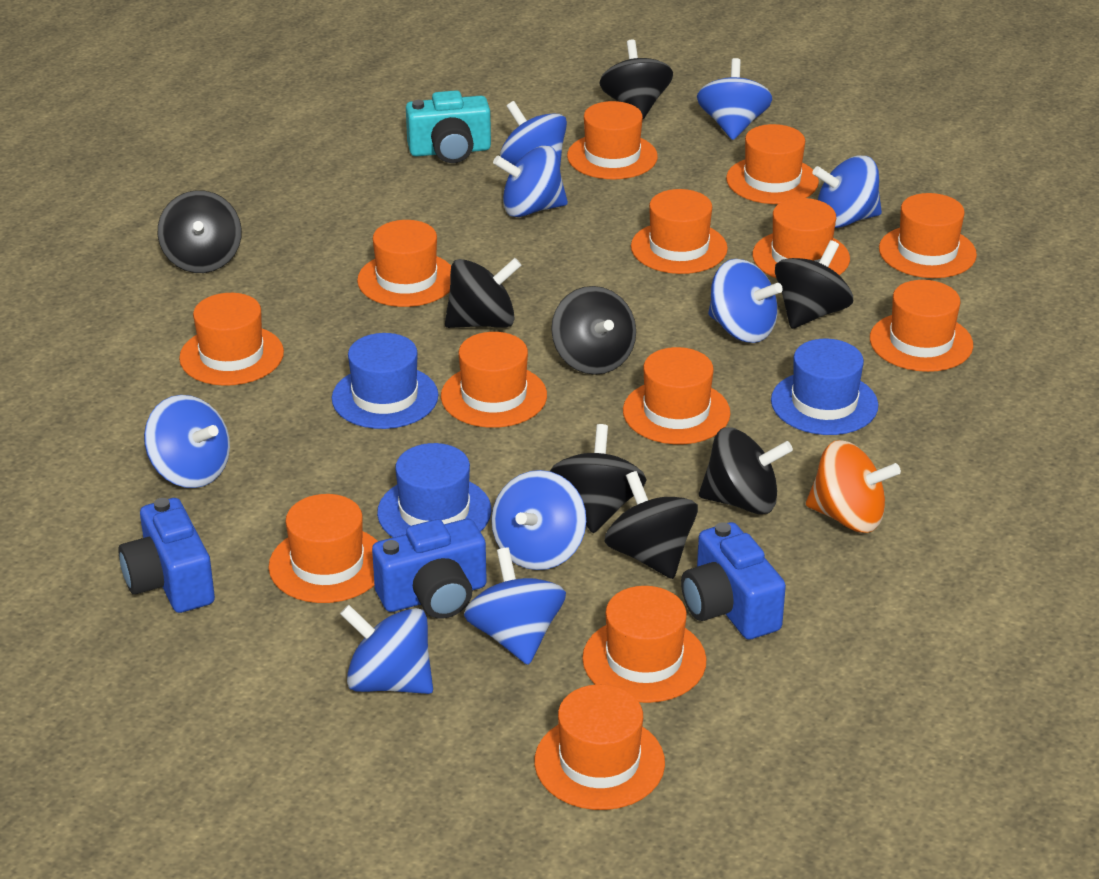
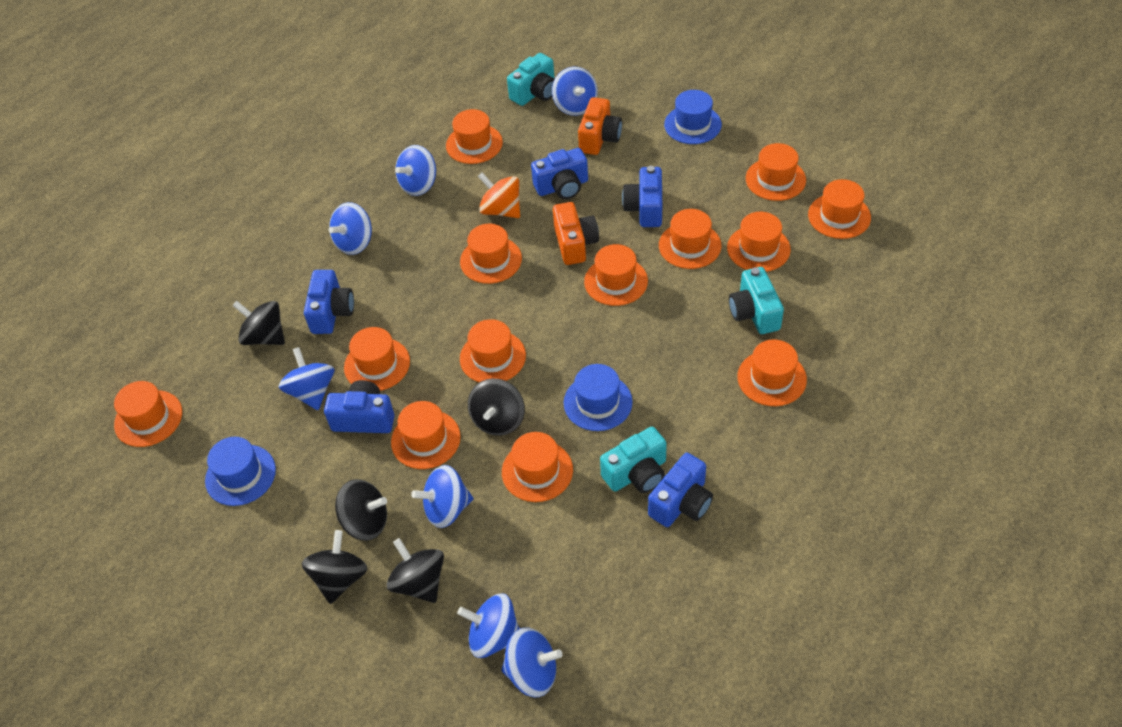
black spinning top: [158,190,242,273] [445,258,522,328] [550,424,646,533] [551,286,636,375] [600,39,673,120] [605,471,698,579] [699,427,793,514] [775,240,853,329] = 8 -> [232,301,285,345] [302,530,367,604] [335,479,387,541] [386,538,444,603] [468,378,525,436] = 5
blue camera: [118,498,215,613] [372,519,487,619] [681,522,786,640] = 3 -> [304,270,354,334] [324,380,395,433] [531,148,588,199] [622,166,662,227] [648,453,713,527] = 5
blue spinning top: [144,395,230,488] [340,605,433,694] [464,548,566,665] [492,470,586,570] [493,146,568,217] [500,101,567,165] [697,58,772,140] [708,259,783,343] [812,156,882,228] = 9 -> [278,347,334,410] [329,202,372,255] [395,145,436,196] [411,465,473,528] [457,593,520,658] [501,627,562,697] [552,67,598,116] = 7
orange camera: none = 0 -> [553,202,599,265] [578,97,622,155] = 2
turquoise camera: [406,90,491,163] = 1 -> [507,53,555,106] [600,427,667,493] [729,267,784,334] = 3

